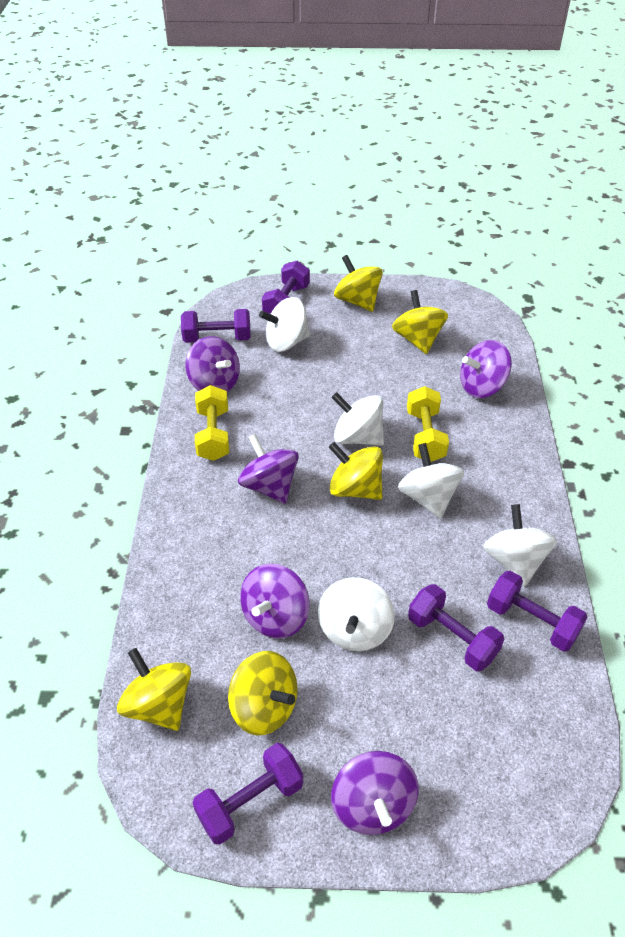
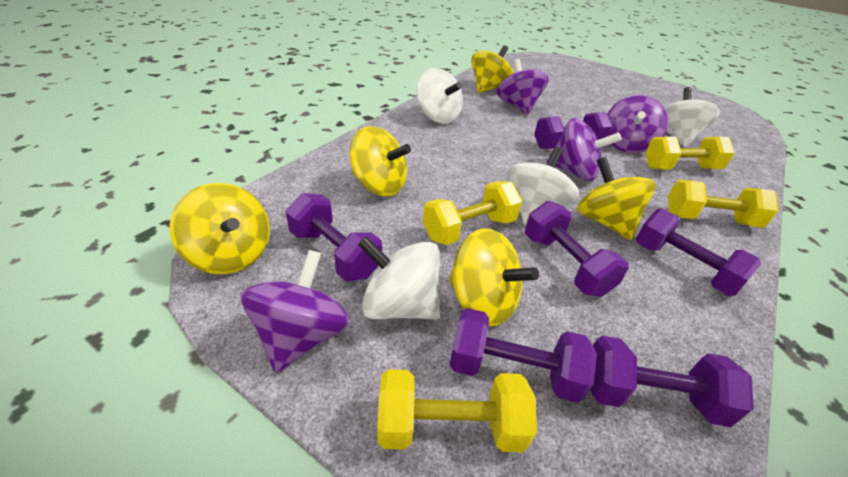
purple dumbbell: [181,309,251,343] [193,743,303,845] [262,261,310,314] [408,584,504,671] [487,571,588,652] = 5 -> [286,193,382,281] [450,308,597,403] [525,201,629,297] [534,112,612,149] [590,336,754,427] [636,208,761,296] = 6
purple spinning top: [185,336,240,393] [238,434,299,504] [240,563,309,638] [331,751,419,835] [460,340,512,398] = 5 -> [241,250,350,373] [497,59,549,115] [547,118,621,181] [607,95,669,153] = 4
white spinning top: [259,297,311,352] [318,577,395,651] [331,392,384,446] [398,443,464,519] [483,504,557,586] = 5 -> [358,236,441,320] [416,68,463,124] [508,147,580,225] [664,87,720,147] = 4
yellow dumbbell: [195,385,229,461] [407,386,449,462] = 2 -> [377,370,537,452] [423,181,522,245] [645,137,735,169] [668,179,779,228] = 4

